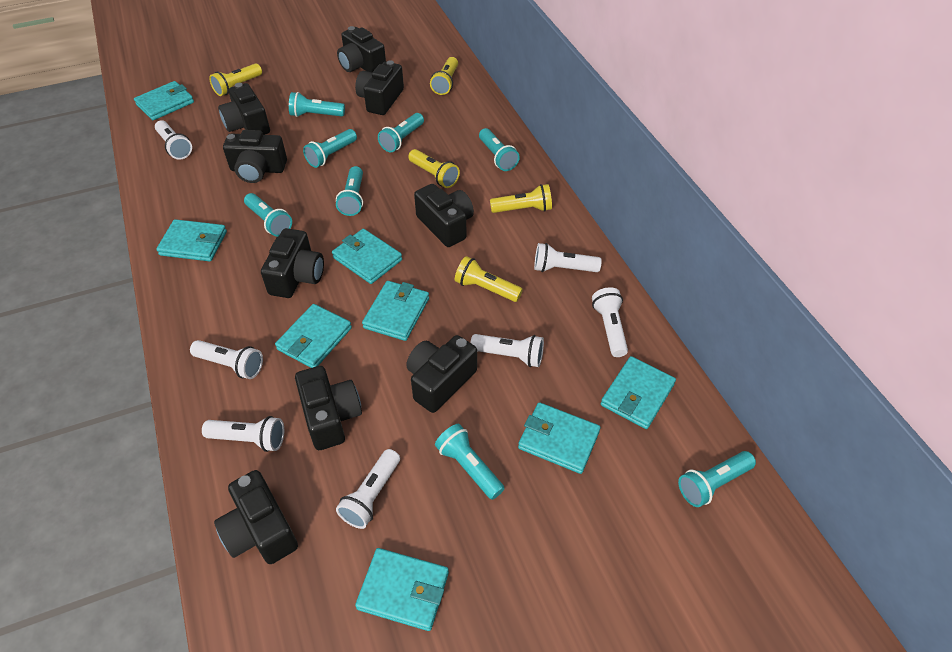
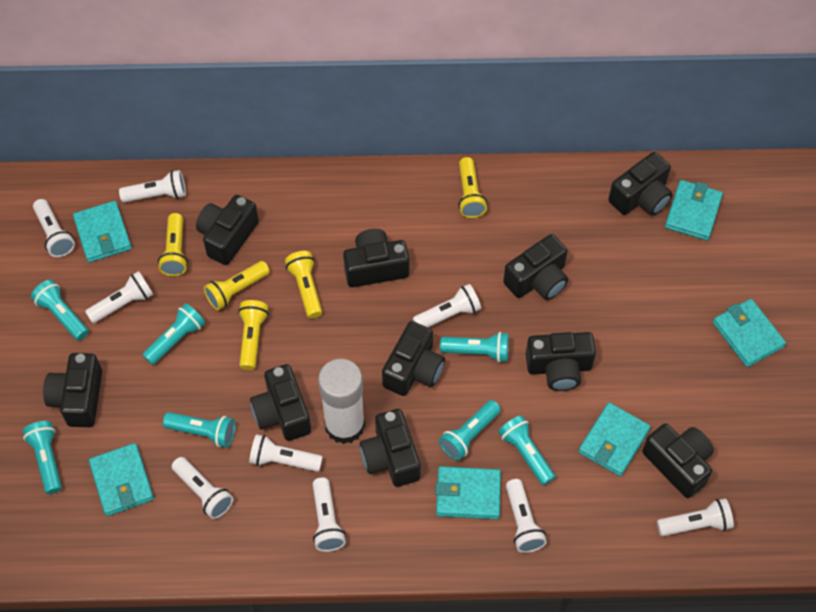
black camera: [214,470,298,564] [218,83,270,135] [223,130,287,183] [261,228,324,298] [295,366,362,450] [337,26,386,72] [355,60,404,115] [406,335,477,413] [414,184,474,247] = 9 -> [43,353,102,427] [196,195,259,265] [250,364,311,441] [343,229,410,287] [360,409,421,487] [382,321,445,396] [503,234,568,300] [526,332,596,391] [608,152,673,216] [642,423,714,498] = 10
turquoise flashlight: [244,193,292,237] [289,92,345,117] [303,129,357,168] [336,166,363,216] [378,113,424,152] [435,424,505,500] [479,128,520,171] [678,451,756,507] = 8 -> [23,421,62,494] [31,280,89,340] [143,303,205,365] [163,412,235,447] [439,400,501,461] [440,332,509,362] [498,415,555,485] = 7
turquoise wallet: [134,81,194,120] [156,219,227,261] [275,304,352,368] [332,229,402,284] [355,548,449,631] [362,281,429,341] [518,402,601,474] [601,356,676,429] = 8 -> [73,201,132,263] [89,443,154,516] [435,466,501,519] [578,403,651,476] [665,180,723,240] [713,299,786,367] = 6
white flashlight: [155,120,192,160] [190,340,263,379] [202,416,284,452] [336,449,400,529] [470,334,544,367] [534,243,602,272] [592,287,628,357] = 7 -> [33,199,75,257] [85,271,153,323] [119,170,186,203] [172,457,234,519] [249,434,323,472] [312,478,346,552] [413,284,481,327] [506,479,547,553] [657,498,734,536] = 9
white glue stick: none = 0 -> [318,359,365,444] = 1

